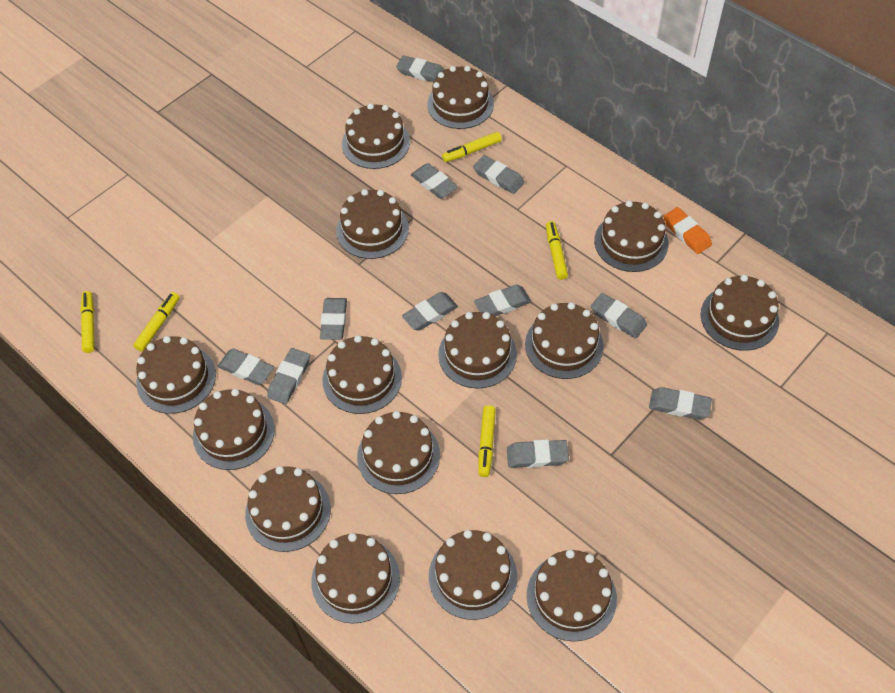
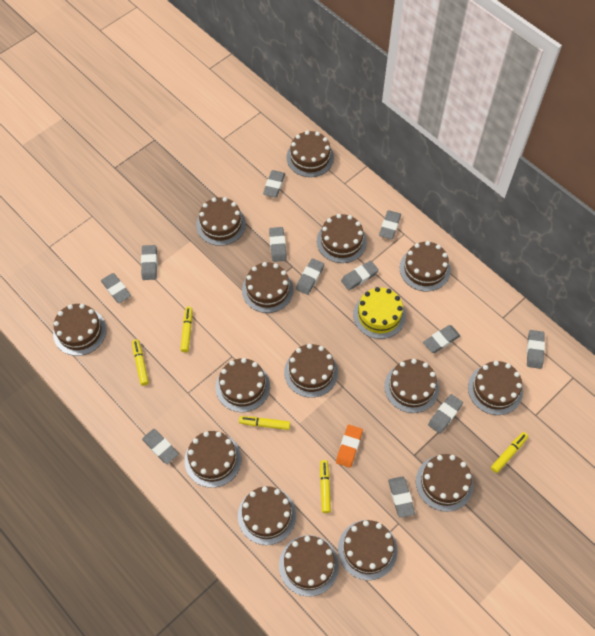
grey eraser: [218,349,274,385] [267,348,310,404] [320,298,347,340] [396,55,444,82] [402,292,458,331] [411,163,458,199] [473,155,525,194] [474,284,531,316] [507,439,569,468] [591,293,647,338] [649,387,712,419] = 11 -> [101,273,131,303] [141,245,157,280] [142,429,179,464] [263,170,285,198] [269,227,287,262] [296,258,324,295] [341,261,379,290] [379,210,401,239] [388,476,415,518] [423,325,460,353] [428,394,463,434] [527,330,545,369] = 12
yellow cake: none = 0 -> [353,287,406,339] = 1

